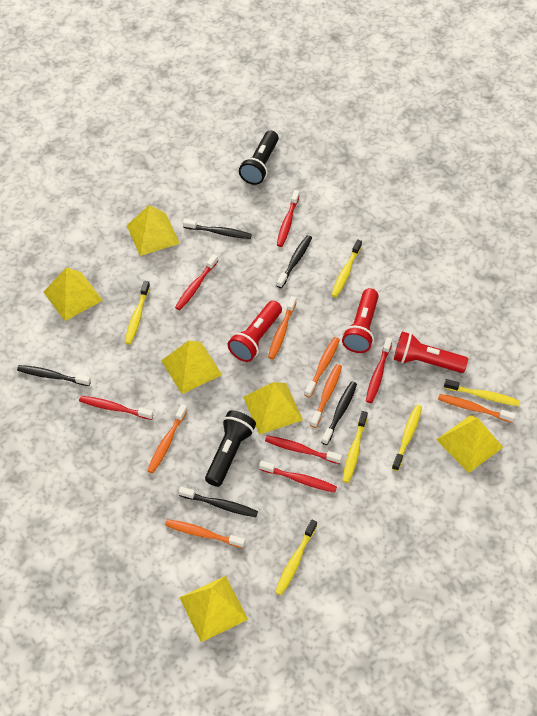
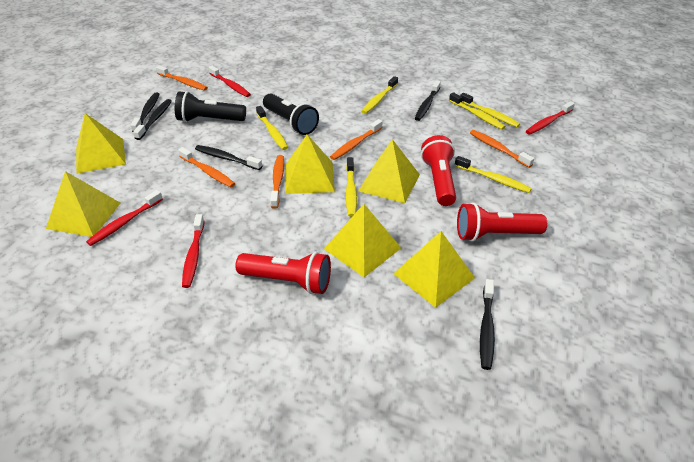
orange toothbrush: [147,404,188,473] [165,519,245,548] [268,296,297,359] [304,337,340,398] [310,364,342,428] [438,394,515,423] = 6 -> [156,65,208,91] [178,147,235,188] [270,155,284,209] [330,119,383,160] [470,130,534,168] = 5
red toothbrush: [79,396,154,420] [175,254,218,310] [259,460,337,493] [265,435,342,464] [277,190,299,247] [366,337,392,403] = 6 -> [86,190,163,246] [182,214,205,288] [208,66,251,97] [526,101,575,135] = 4

